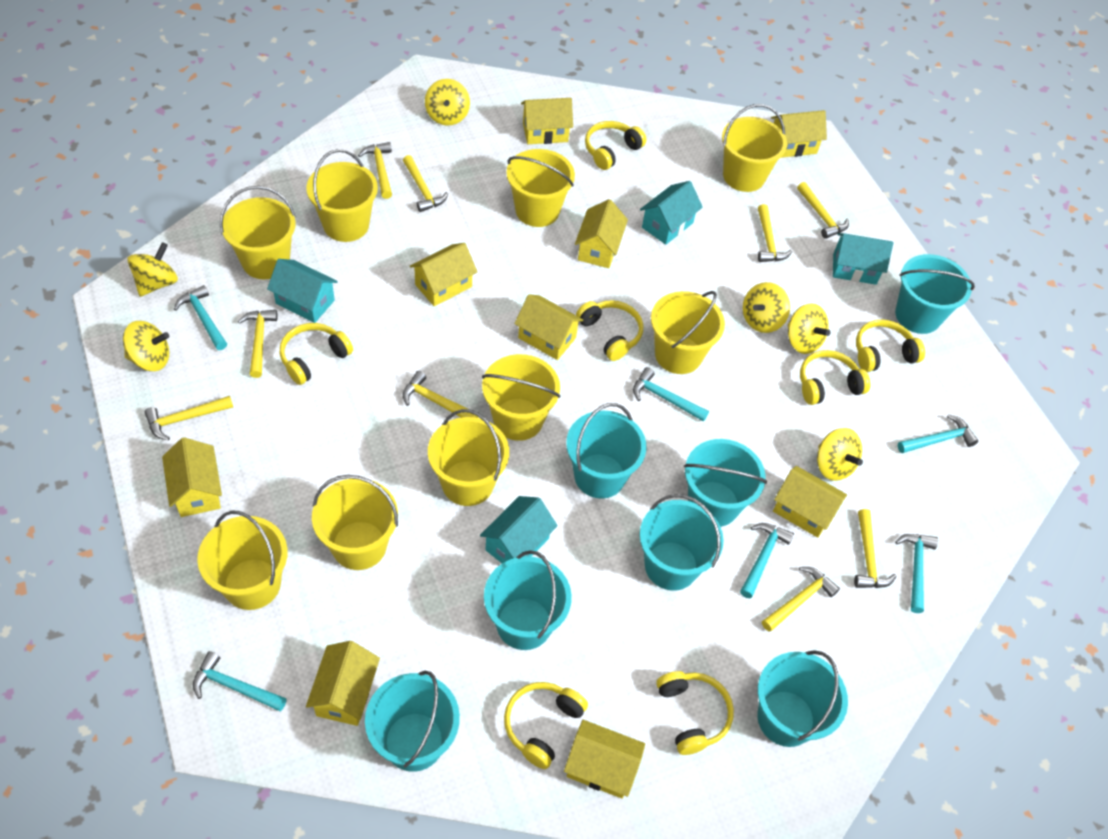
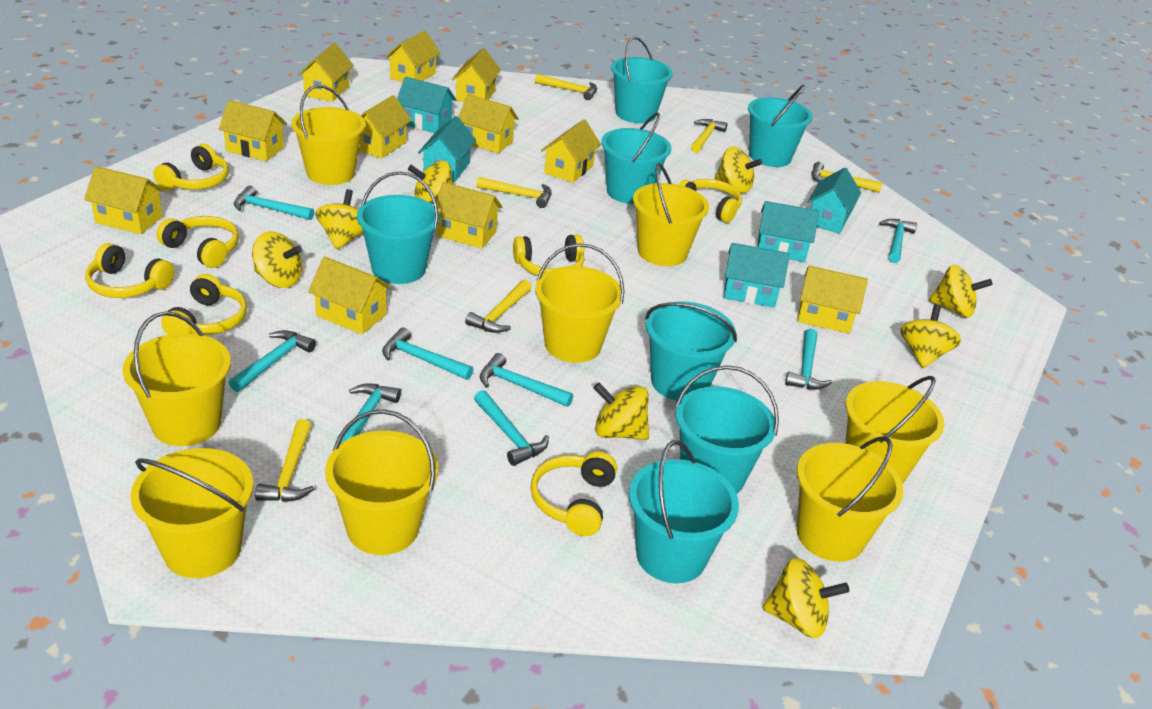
turquoise hammer: [174,285,227,350] [193,651,287,711] [633,367,709,422] [740,523,794,598] [895,534,938,613] [898,414,978,453] = 6 -> [229,330,316,392] [234,186,314,220] [333,383,401,449] [382,327,473,380] [474,390,549,466] [480,353,573,407] [785,329,832,390] [879,219,917,263] = 8
turquoise house: [267,259,338,323] [480,496,557,563] [640,181,703,245] [833,233,893,285] = 4 -> [397,77,456,133] [418,116,476,182] [724,243,790,308] [757,201,819,262] [808,167,861,234] = 5
yellow bucket: [197,510,288,610] [220,186,295,279] [306,149,378,242] [312,475,398,570] [428,409,509,506] [482,354,560,441] [506,149,575,227] [651,291,725,374] [722,104,787,192] = 9 -> [122,311,231,446] [131,448,253,578] [291,85,365,185] [325,409,438,555] [535,243,624,363] [633,163,709,266] [797,436,904,562] [845,376,945,484] = 8
yellow hammer: [144,396,233,440] [238,310,278,378] [358,142,392,199] [403,155,448,212] [403,371,479,418] [758,204,792,262] [762,567,840,632] [797,182,849,239] [854,509,896,588] = 9 -> [255,419,314,502] [465,280,532,333] [476,177,552,208] [535,74,597,100] [691,119,727,153] [812,162,882,193] = 6
yellow house: [162,437,222,517] [306,641,380,726] [410,243,477,306] [514,294,583,360] [521,98,573,144] [564,720,645,799] [575,199,628,268] [771,110,827,158] [773,466,847,538] = 9 -> [84,166,165,234] [219,100,287,161] [298,43,353,102] [308,257,392,334] [359,95,412,159] [385,31,441,82] [436,182,502,249] [452,48,501,102] [458,94,519,153] [541,119,601,183] [797,266,868,334] = 11
yellow spinning top: [123,321,169,371] [127,242,178,297] [425,79,470,126] [743,282,790,333] [788,303,831,354] [817,428,863,481] = 6 -> [252,232,302,288] [315,189,363,250] [408,161,453,204] [594,383,649,440] [715,146,762,193] [762,558,849,638] [900,304,961,368] [929,265,993,318] = 8

